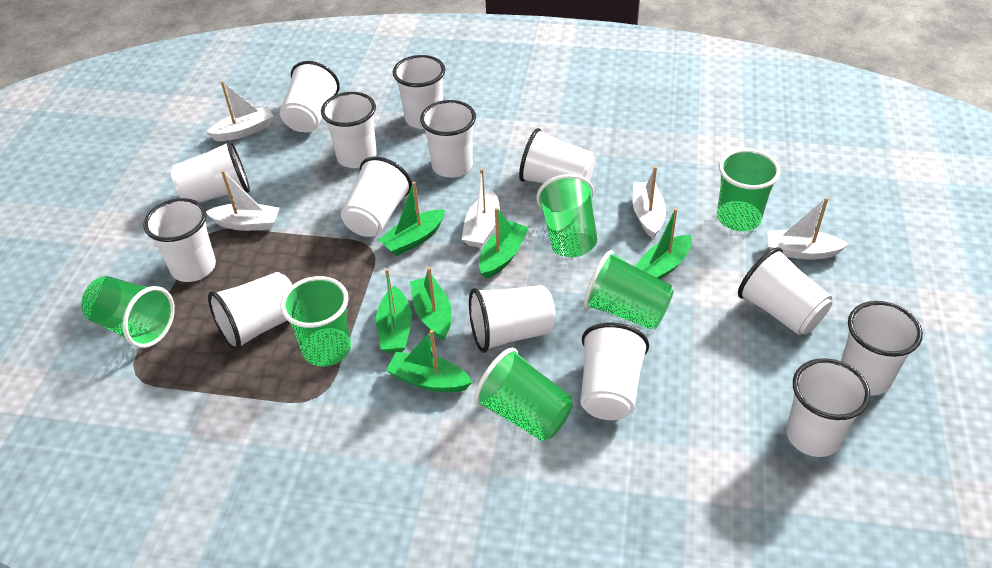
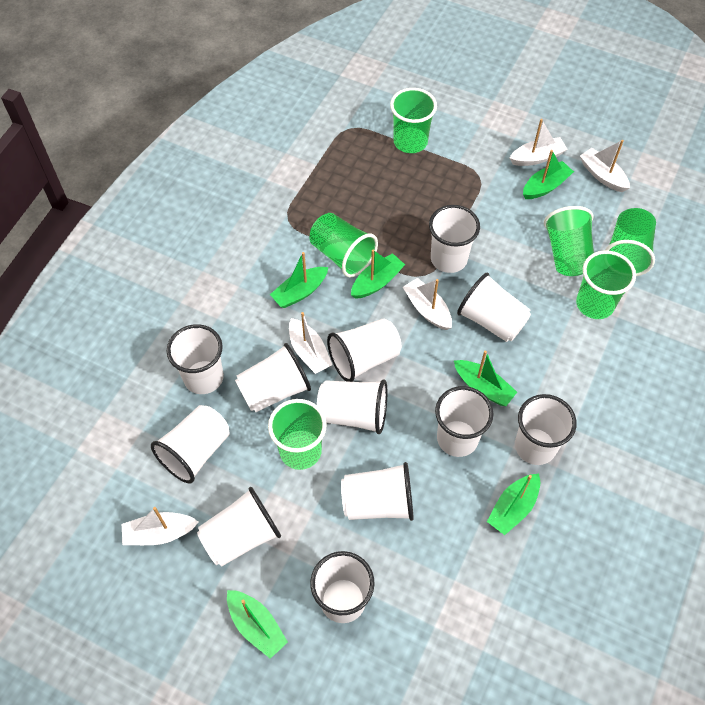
white cup: [144,198,216,282] [171,140,250,203] [208,272,292,351] [280,61,340,133] [321,92,377,168] [341,157,412,237] [393,55,445,129] [420,100,476,178] [469,285,556,353] [519,128,596,184] [581,323,649,420] [738,247,832,335] [786,358,871,457] [841,301,923,396] = 14 -> [151,405,230,483] [167,324,224,394] [197,487,281,567] [235,343,311,412] [310,551,375,623] [317,379,387,434] [327,318,401,382] [341,462,414,521] [429,205,480,273] [435,386,494,457] [457,273,531,342] [515,394,577,465] = 12

